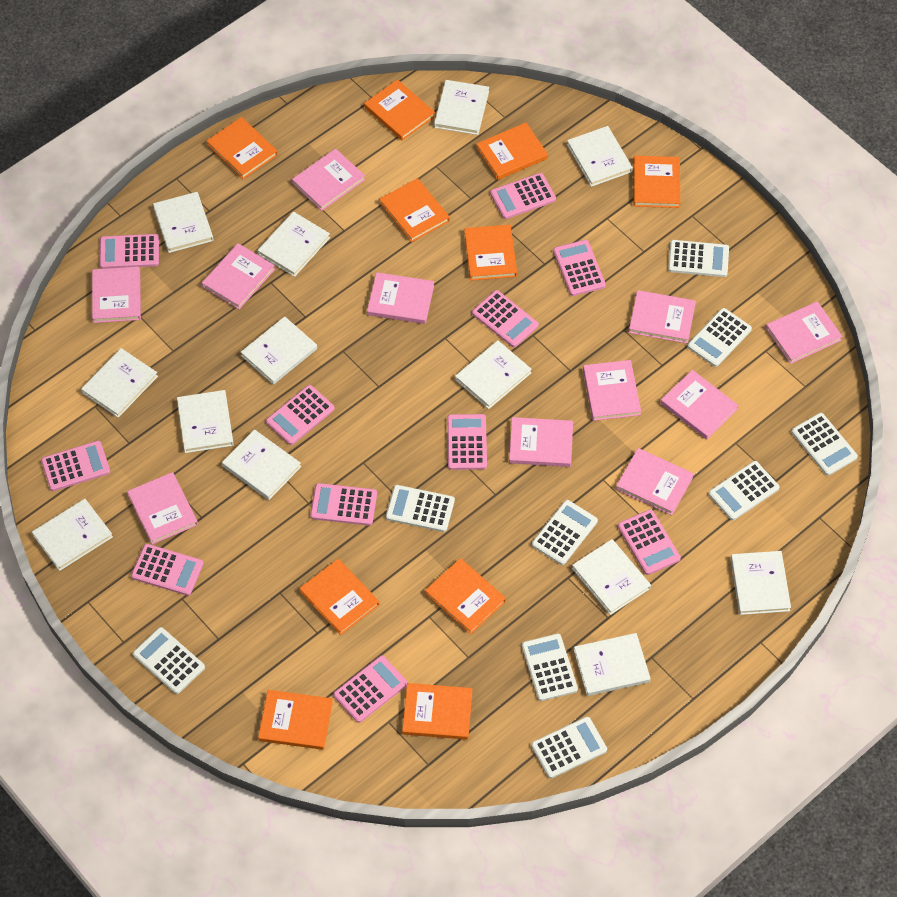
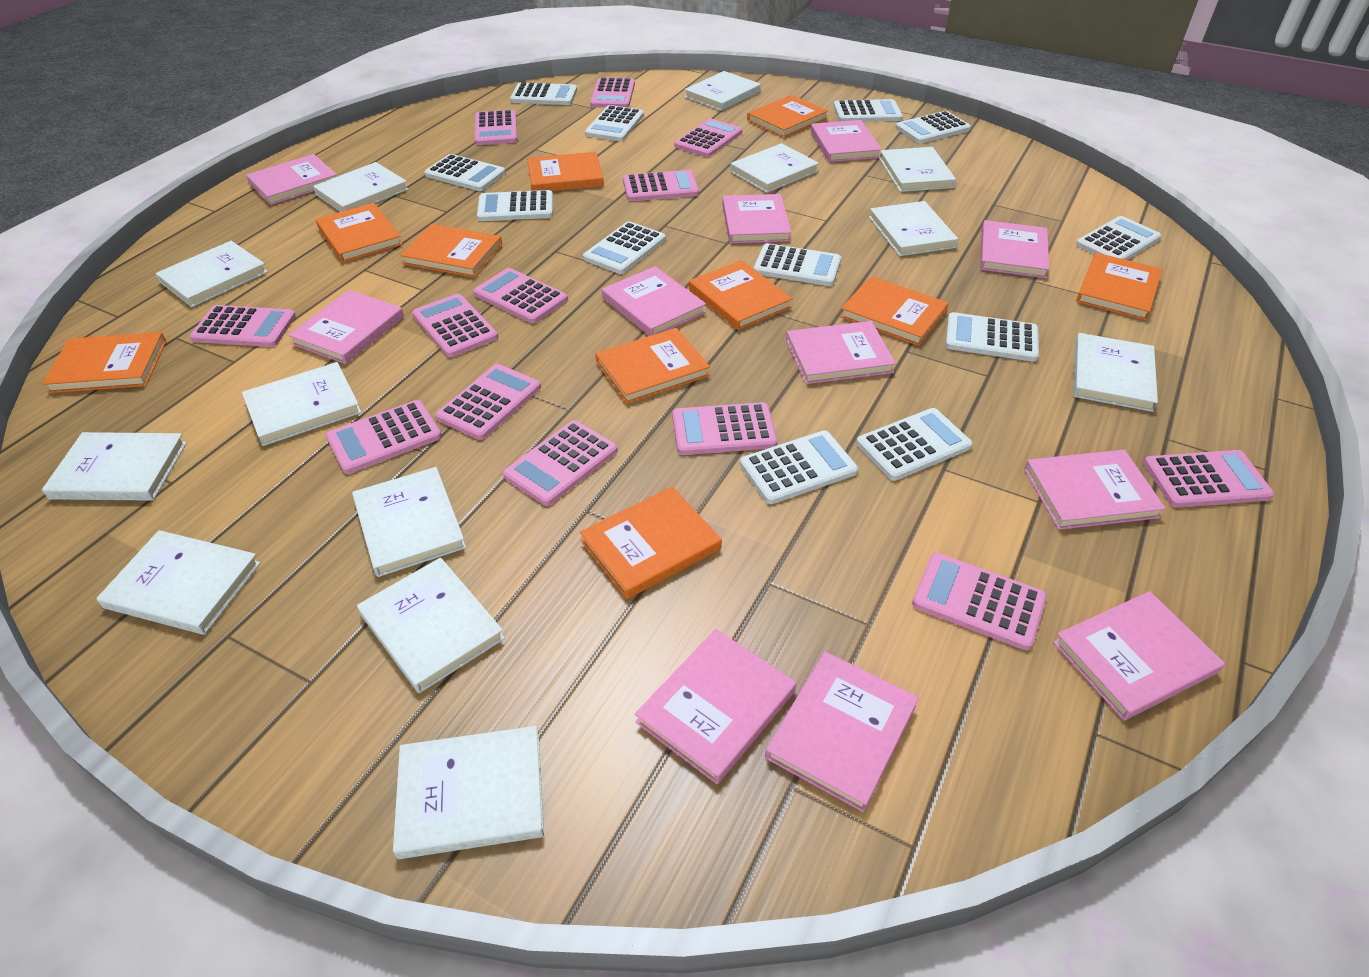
pink calculator: [41,441,110,491] [99,234,159,269] [131,544,203,596] [266,385,335,445] [310,483,377,526] [333,656,407,723] [447,414,487,470] [472,290,539,347] [490,173,556,219] [553,240,606,296] [618,509,681,575] = 11 -> [190,305,296,347] [326,400,442,474] [412,294,498,357] [435,364,541,440] [473,268,568,323] [475,110,517,145] [503,420,618,506] [590,77,635,108] [623,170,699,201] [672,402,777,455] [675,118,742,157] [912,553,1047,650] [1143,450,1274,508] = 13
white calculator: [133,627,205,694] [386,485,455,532] [522,634,578,701] [531,717,607,778] [532,500,598,565] [668,240,729,277] [687,308,752,367] [709,461,779,520] [791,413,858,476] = 9 -> [424,154,506,191] [477,190,553,221] [510,82,577,105] [583,221,666,274] [585,105,644,141] [740,430,858,504] [754,243,841,286] [833,99,903,122] [856,408,973,481] [896,111,971,143] [945,312,1039,362] [1076,216,1161,260] = 12

